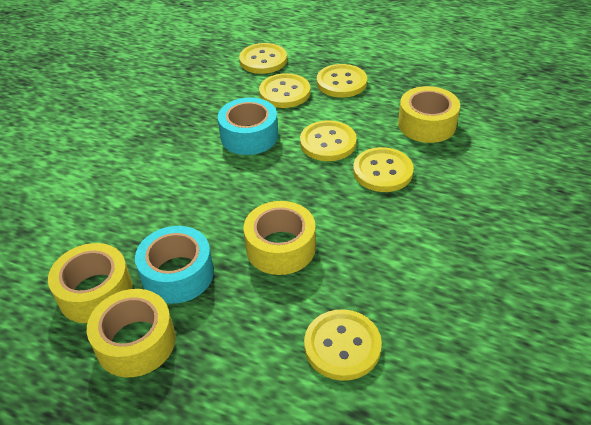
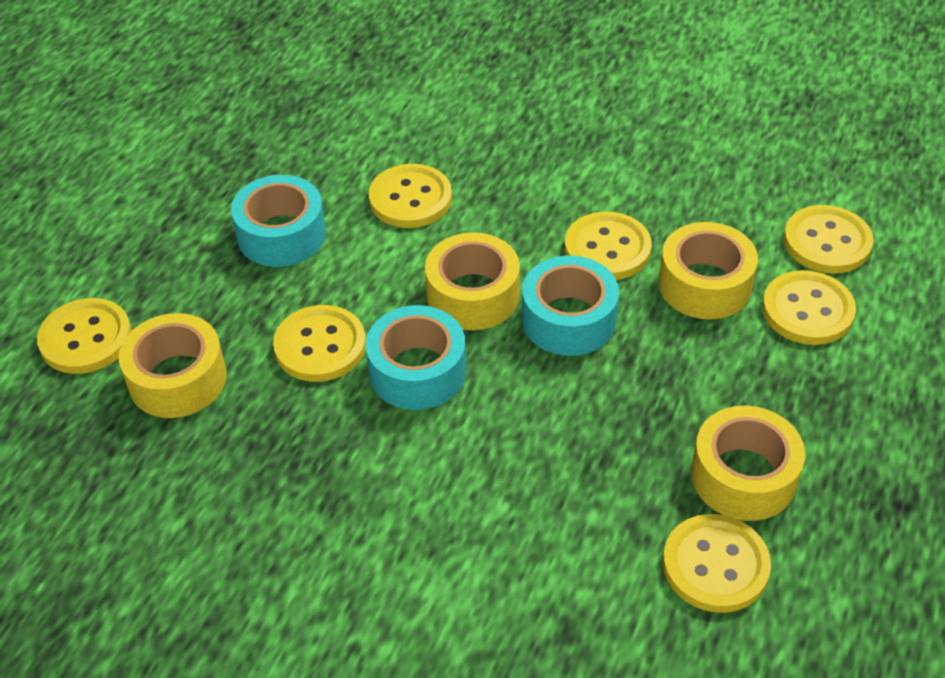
turquoise tape: [135,226,214,304] [218,97,278,155] = 2 -> [231,175,326,267] [366,305,466,410] [522,256,619,356] = 3
yellow button: [239,43,287,74] [259,73,310,108] [300,120,357,161] [304,309,382,381] [317,64,367,98] [353,147,414,192] = 6 -> [37,298,132,374] [273,305,366,382] [369,164,452,228] [565,212,652,280] [663,514,771,613] [762,270,856,345] [783,205,874,274] = 7

